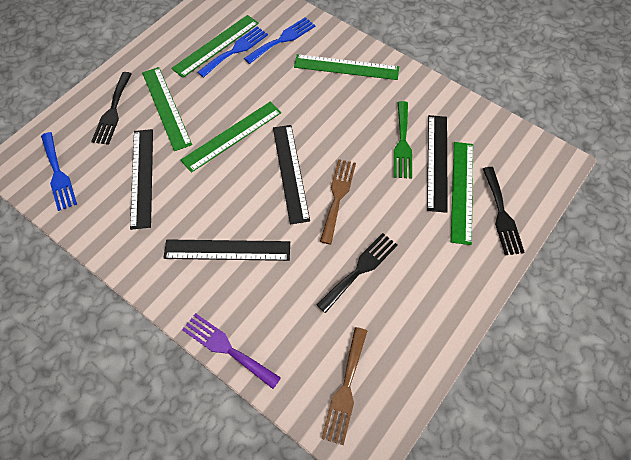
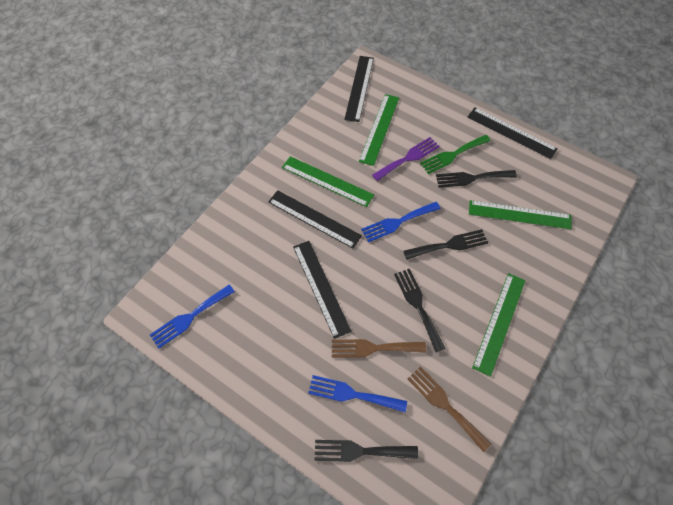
black fork: [91,72,132,145] [317,233,398,313] [483,167,525,255] = 3 -> [315,440,418,462] [394,268,446,352] [403,229,488,259] [436,170,517,188] = 4
green ruler: [142,67,192,151] [171,15,259,78] [181,102,281,173] [294,54,399,80] [451,142,473,245] = 5 -> [282,156,374,207] [359,94,399,166] [469,200,572,229] [472,273,526,377] = 4

